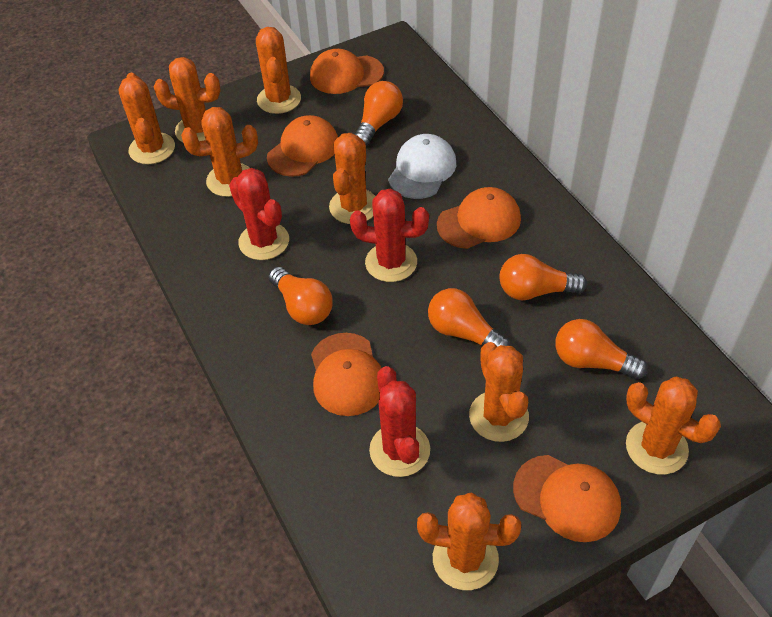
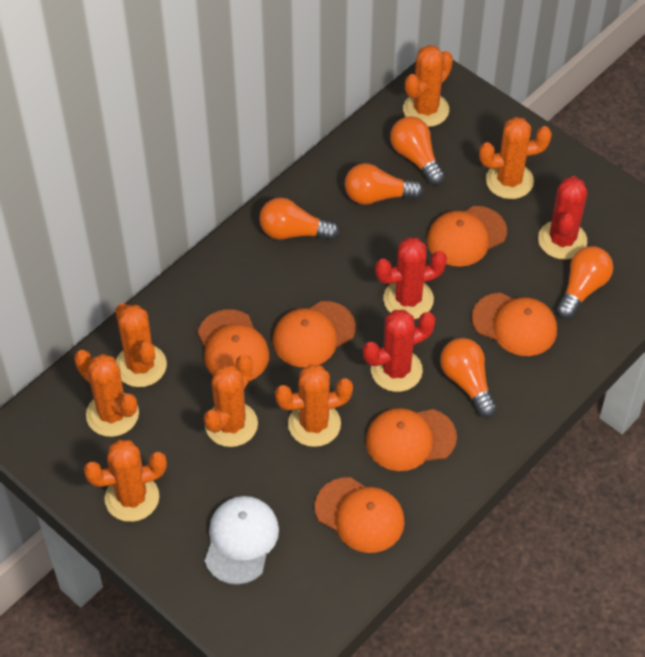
orange cactus: [118,73,175,164] [154,57,221,142] [181,107,258,197] [256,27,301,114] [329,133,375,224] [417,492,521,590] [469,342,529,442] [626,377,721,475] = 8 -> [74,350,139,437] [84,440,167,522] [115,303,167,387] [204,354,258,447] [275,364,353,447] [403,45,453,127] [479,117,552,199] = 7
orange cap: [267,115,338,177] [310,49,384,94] [311,333,382,416] [437,187,521,249] [513,455,621,542] = 5 -> [198,309,269,381] [273,301,356,367] [315,477,405,553] [366,408,457,471] [427,206,507,266] [472,293,557,356] = 6

